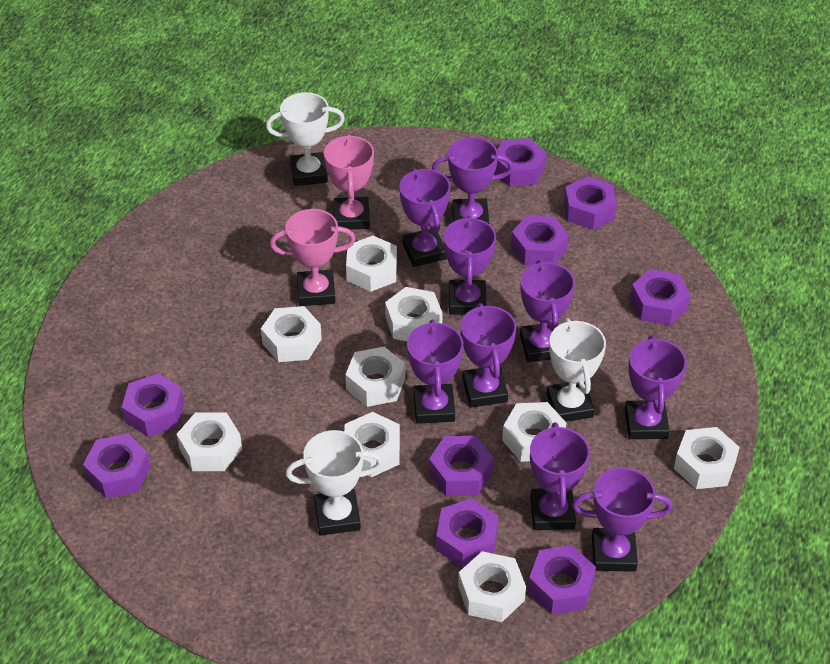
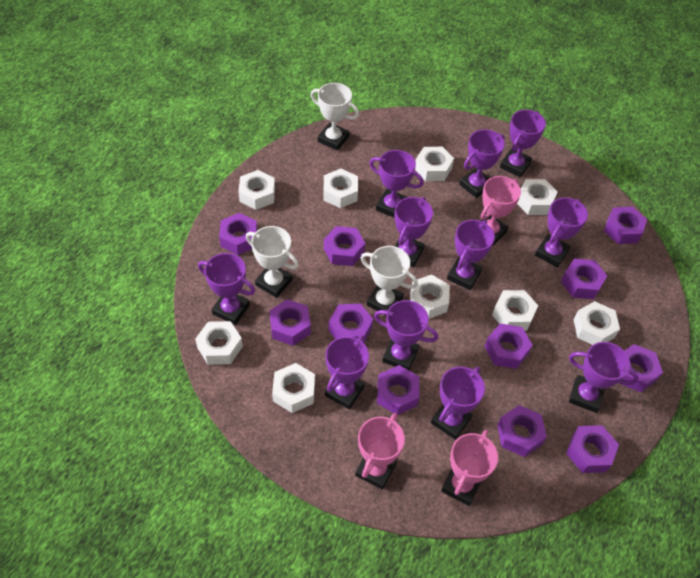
pink trophy: [270,209,356,306] [324,134,374,230] = 2 -> [355,413,405,490] [441,430,498,506] [481,176,521,246] = 3
purple nut: [83,434,151,498] [122,374,184,437] [429,436,494,496] [436,499,498,568] [494,138,546,187] [511,215,569,266] [528,545,596,615] [564,177,617,230] [630,269,691,325] = 9 -> [219,213,257,255] [269,299,311,346] [324,226,365,266] [328,303,373,341] [377,365,419,415] [484,323,533,369] [497,405,547,457] [561,258,607,299] [566,425,619,473] [604,207,647,244] [622,344,663,392] = 11
purple trophy: [399,168,450,267] [407,320,463,424] [432,137,513,224] [443,216,496,315] [460,303,516,408] [520,260,575,362] [530,422,590,530] [572,467,672,572] [625,335,687,439] = 9 -> [198,253,255,325] [325,335,369,409] [369,150,424,218] [374,300,438,371] [394,197,433,267] [431,367,485,440] [447,220,495,290] [459,129,505,198] [500,110,546,177] [535,197,588,267] [569,342,639,413] = 11

